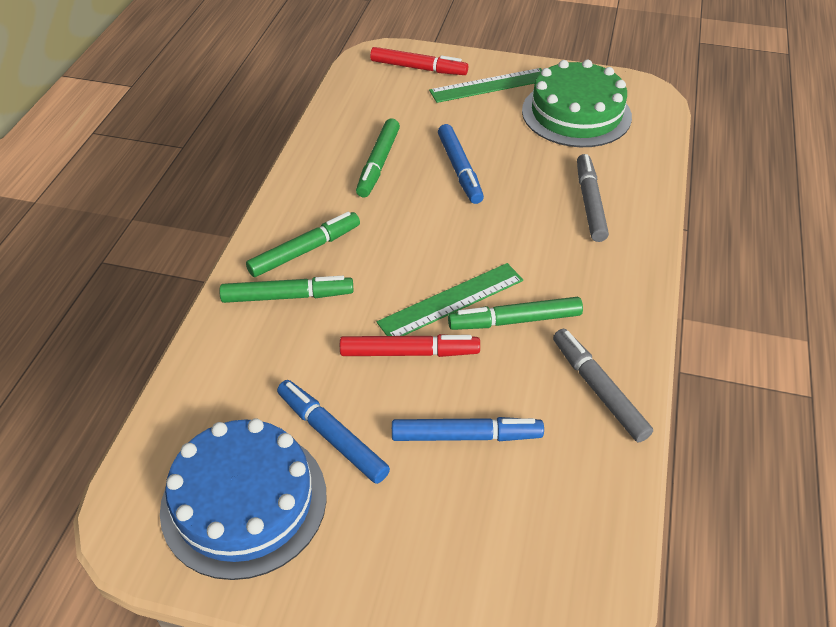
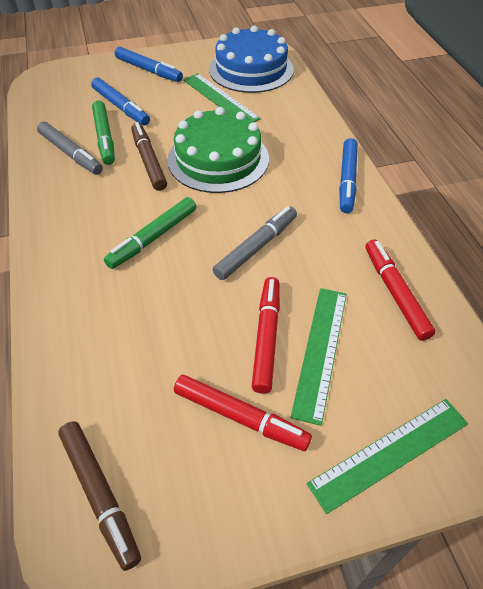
brown marker: none = 0 -> [58,421,141,571] [131,122,167,191] = 2
green marker: [219,276,354,303] [246,212,360,277] [356,118,400,197] [448,297,583,330] = 4 -> [92,101,115,165] [104,197,196,269] = 2
green ruler: [377,263,523,336] [429,68,542,103] = 2 -> [183,73,261,122] [290,288,347,426] [307,399,468,514] = 3
red marker: [340,334,480,357] [370,47,468,75] = 2 -> [174,375,312,451] [252,277,280,394] [365,239,436,341] = 3

